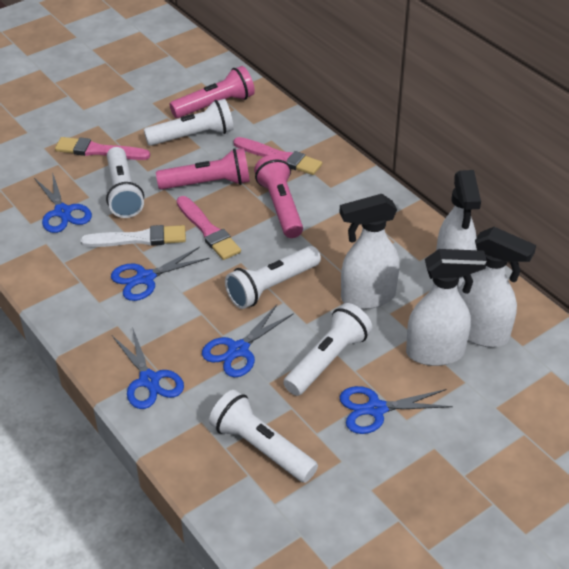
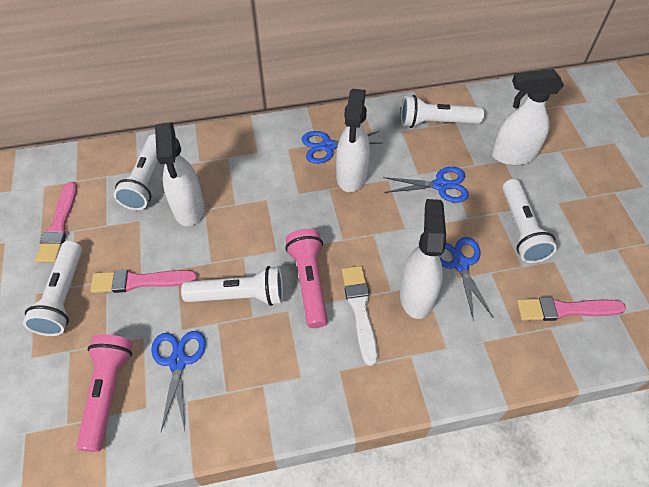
blue scissors: [34,172,92,233] [111,247,209,301] [112,327,184,409] [202,305,294,377] [339,386,453,434] = 5 -> [151,331,206,431] [302,131,381,164] [383,167,469,203] [439,237,493,321] = 4
pink flashlight: [156,148,250,190] [170,66,255,118] [254,154,303,238] = 3 -> [76,334,133,452] [285,229,328,328] = 2

